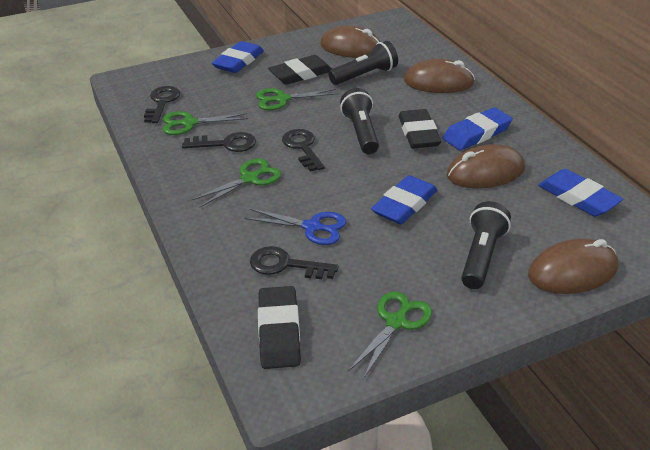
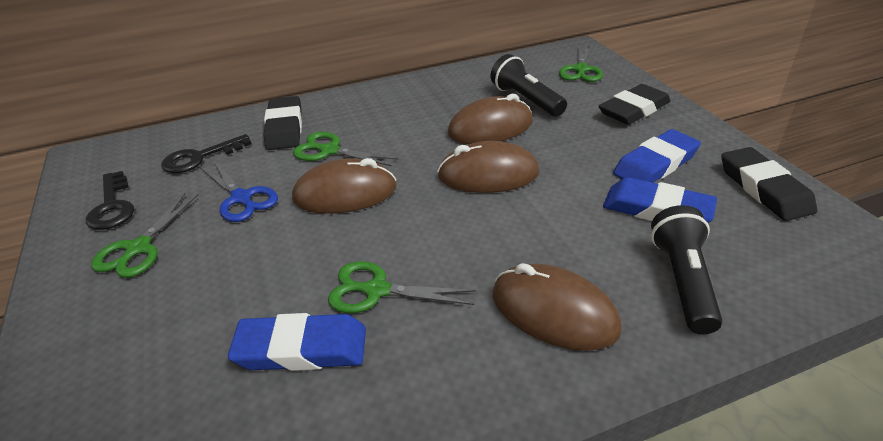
black flashlight: [328,41,398,85] [340,88,379,154] [461,201,511,289] = 3 -> [491,54,567,117] [651,205,723,334] = 2
black key: [144,86,180,123] [182,132,256,152] [250,246,339,279] [282,129,325,172] = 4 -> [86,171,134,230] [161,134,252,173] = 2
blue eraser: [212,41,264,73] [371,175,438,224] [443,107,513,150] [538,169,623,217] = 4 -> [228,313,366,371] [603,177,717,223] [613,129,701,183] = 3

